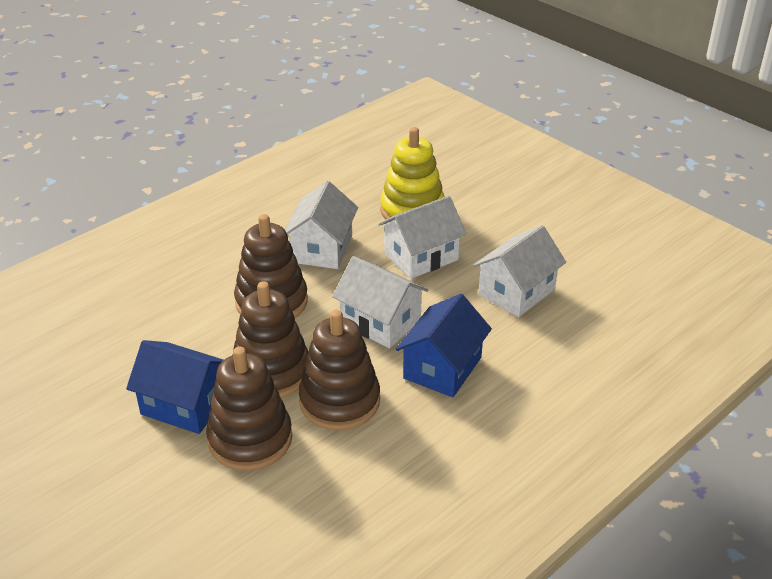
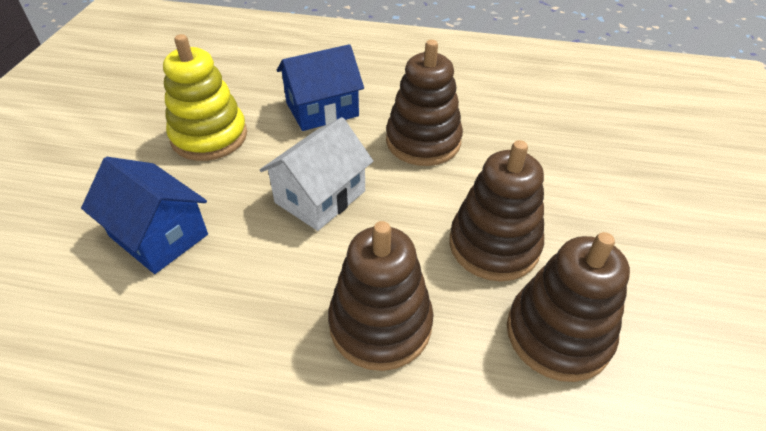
white house: [285,181,358,269] [332,256,429,348] [378,196,467,279] [473,225,566,317] = 4 -> [260,117,373,231] = 1

